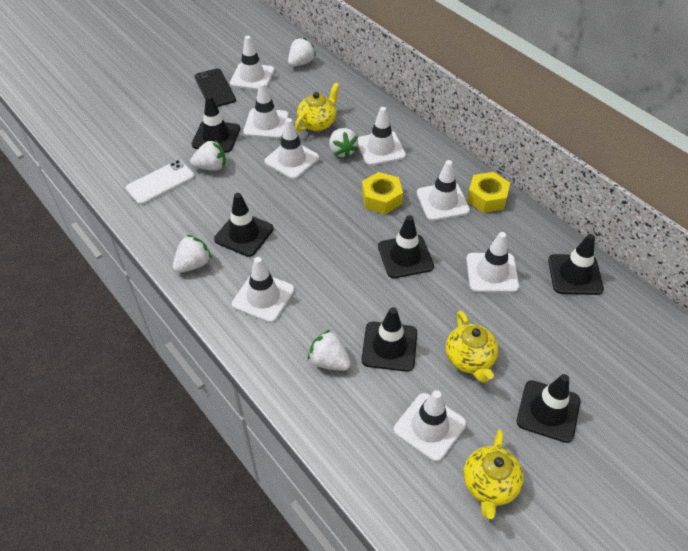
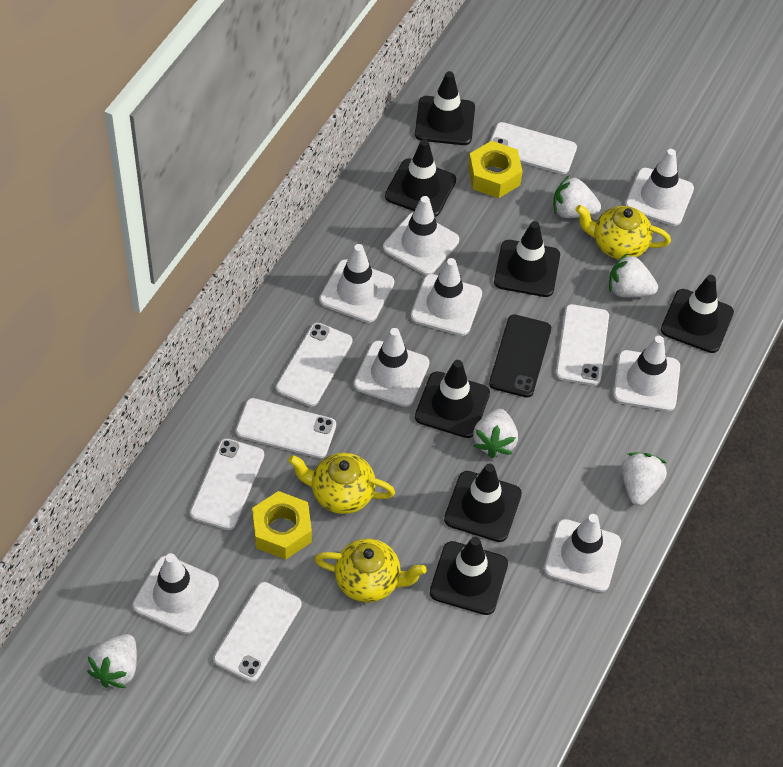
black traffic cone: [192,95,240,153] [214,193,274,257] [361,307,417,372] [378,215,434,278] [517,374,580,443] [548,234,604,295] = 6 -> [385,139,456,217] [415,71,475,145] [415,360,490,438] [430,537,508,615] [444,463,522,542] [494,221,560,297] [661,275,734,353] = 7
white phone: [126,160,194,205] = 1 -> [190,438,264,530] [213,582,302,682] [236,398,336,459] [276,323,353,407] [490,122,577,174] [556,304,609,386] = 6

